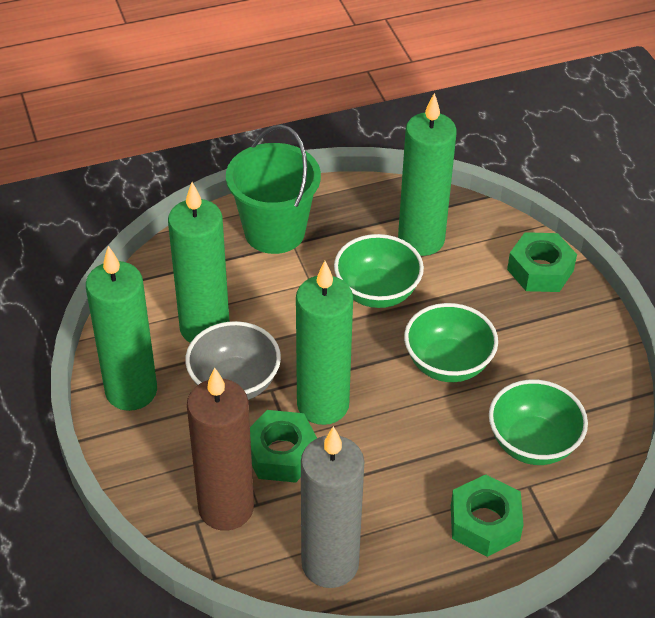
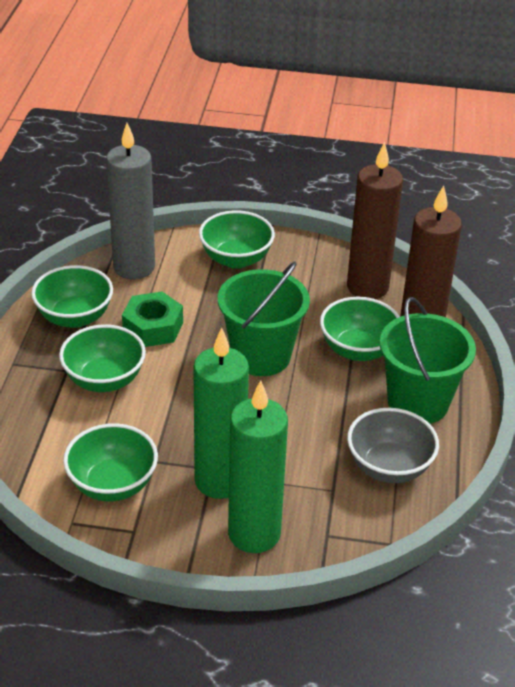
brown candle: [187,367,254,531] = 1 -> [347,142,403,299] [400,185,462,317] = 2
green bowl: [334,234,424,308] [404,303,498,382] [489,379,588,465] = 3 -> [31,265,113,328] [59,324,146,392] [63,423,158,502] [199,210,275,269] [320,297,400,361] = 5
green bucket: [226,125,321,254] = 1 -> [218,261,310,376] [379,297,476,424] = 2
green candle: [86,246,157,411] [168,182,229,343] [296,261,353,425] [398,93,457,256] = 4 -> [193,328,249,499] [228,380,288,553] = 2
green nut: [250,410,317,483] [451,475,524,557] [507,232,577,292] = 3 -> [122,292,183,347] = 1

